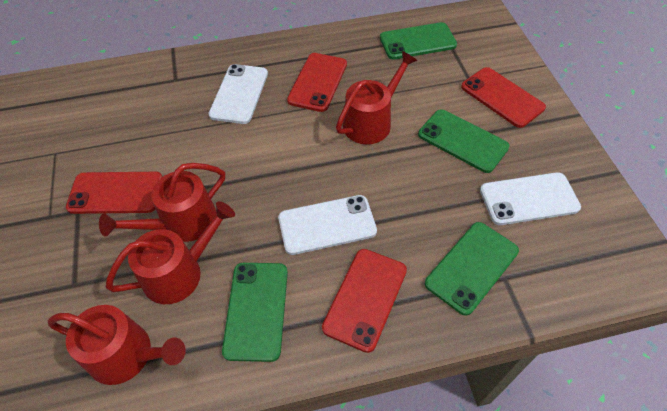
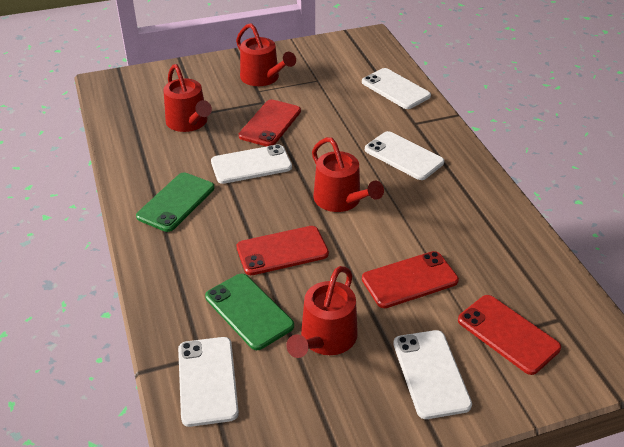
green phone: [222,263,288,362] [380,22,457,59] [418,109,510,173] [425,222,519,316] = 4 -> [136,172,214,232] [205,274,294,350] = 2
white phone: [208,64,268,124] [278,195,377,255] [480,172,581,225] = 3 -> [178,337,239,427] [211,144,292,184] [362,68,431,109] [365,131,444,180] [393,330,472,419] = 5

